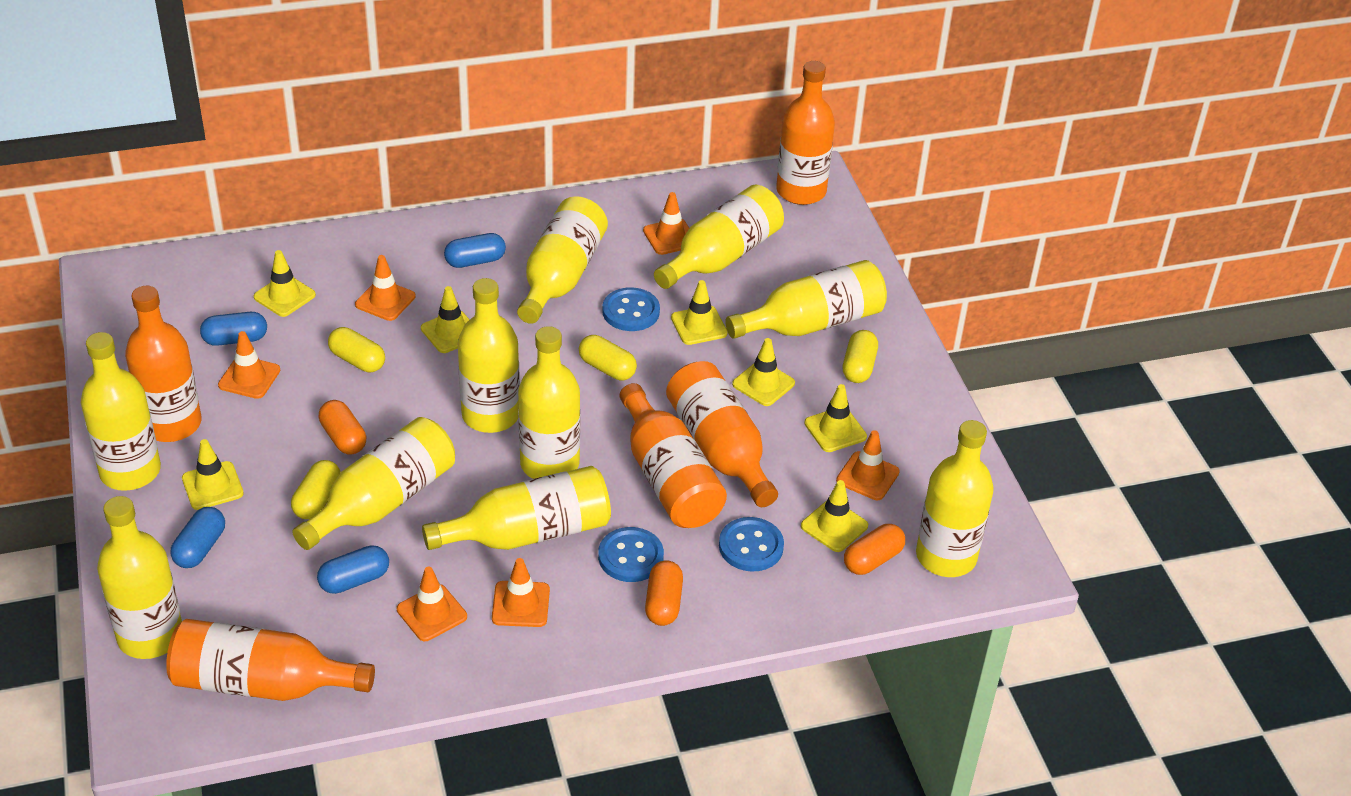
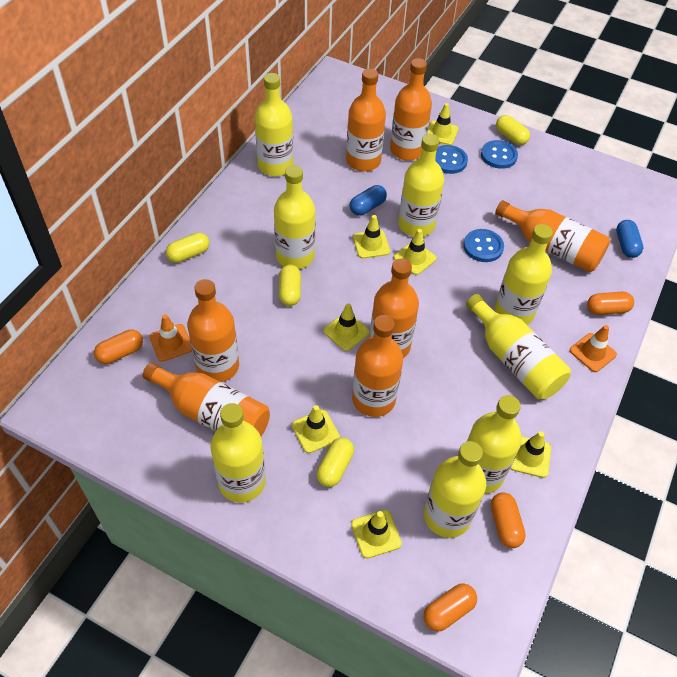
blue capsule: [170,507,225,568] [200,312,267,346] [317,545,389,594] [444,233,506,268] = 4 -> [350,185,387,216] [616,220,643,258] = 2
orange bottle: [125,286,201,442] [166,619,375,701] [620,383,727,528] [666,361,778,507] [776,61,835,205] = 5 -> [143,362,270,436] [187,279,239,382] [346,69,386,171] [352,315,403,417] [370,258,419,358] [390,58,432,161] [495,200,610,272] = 7
orange capsule: [318,400,366,455] [645,560,683,626] [844,524,905,575] = 3 -> [94,329,143,364] [424,583,477,632] [491,493,526,548] [587,292,634,315] = 4
orange traffic cone: [218,331,280,399] [355,255,416,321] [397,567,467,641] [492,558,550,627] [643,192,689,255] [836,430,900,500] = 6 -> [149,314,192,362] [570,325,617,372] = 2
yellow bottle: [81,332,161,491] [97,496,182,659] [292,417,455,550] [422,466,611,550] [458,278,520,433] [517,196,608,324] [518,326,580,479] [654,185,784,289] [725,260,887,339] [916,420,994,577] = 10 -> [210,403,266,503] [255,73,293,176] [274,165,315,269] [398,134,444,237] [424,441,486,538] [466,294,571,399] [467,395,522,494] [495,224,553,325] = 8

